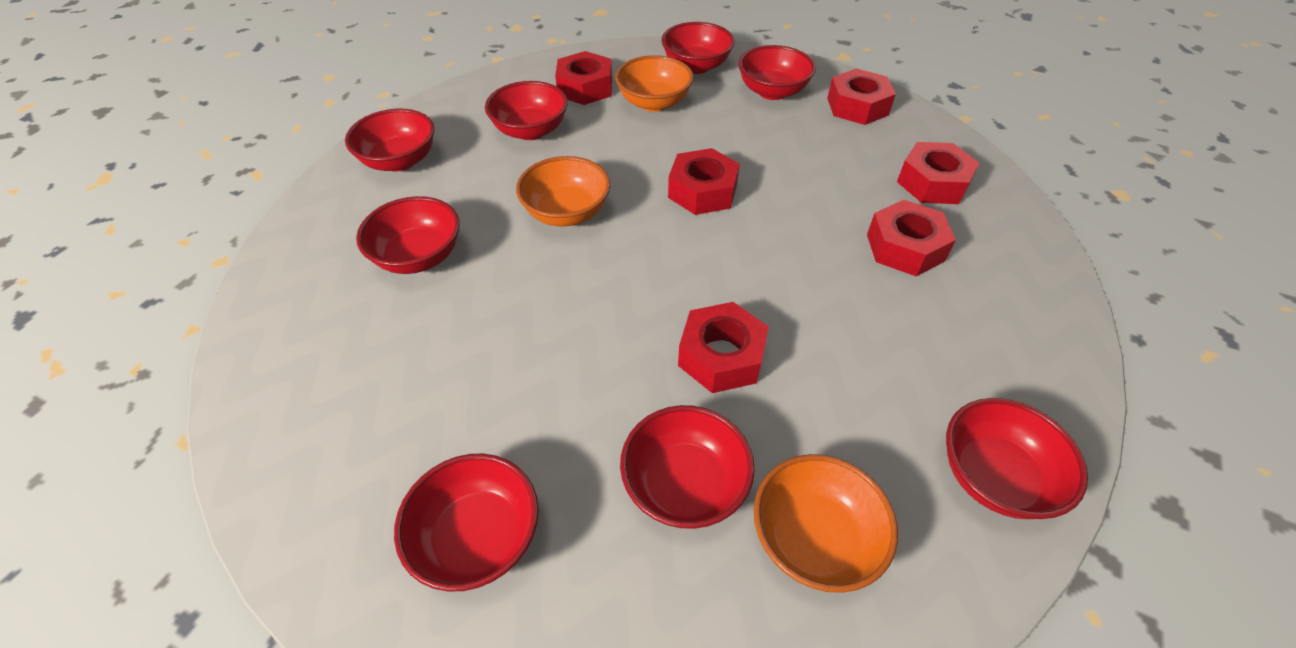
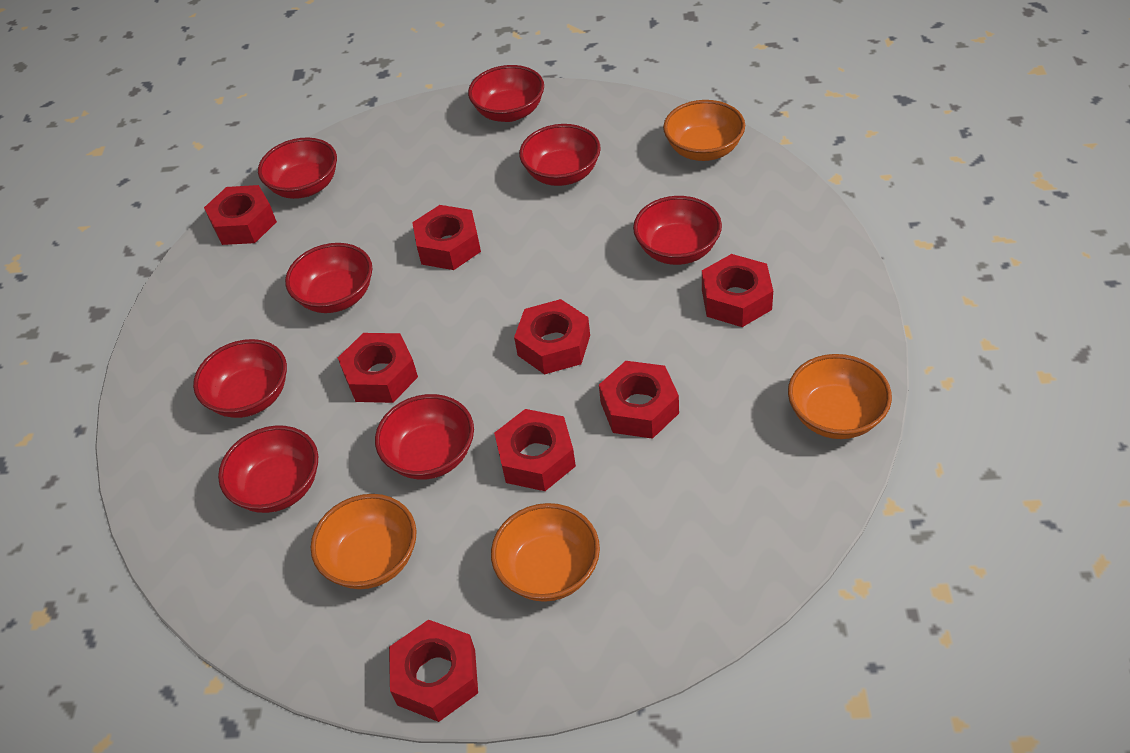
orange bowl: [516,156,610,227] [615,55,693,112] [754,454,898,593] = 3 -> [311,494,417,589] [491,503,600,602] [663,100,745,161] [788,354,892,439] = 4
red nut: [555,51,612,105] [668,148,740,215] [678,302,769,393] [827,68,896,125] [867,200,956,276] [897,142,979,204] = 6 -> [204,185,277,245] [338,333,418,403] [389,620,478,722] [412,205,481,270] [494,409,576,491] [514,299,590,374] [599,361,679,439] [702,254,773,327] = 8

